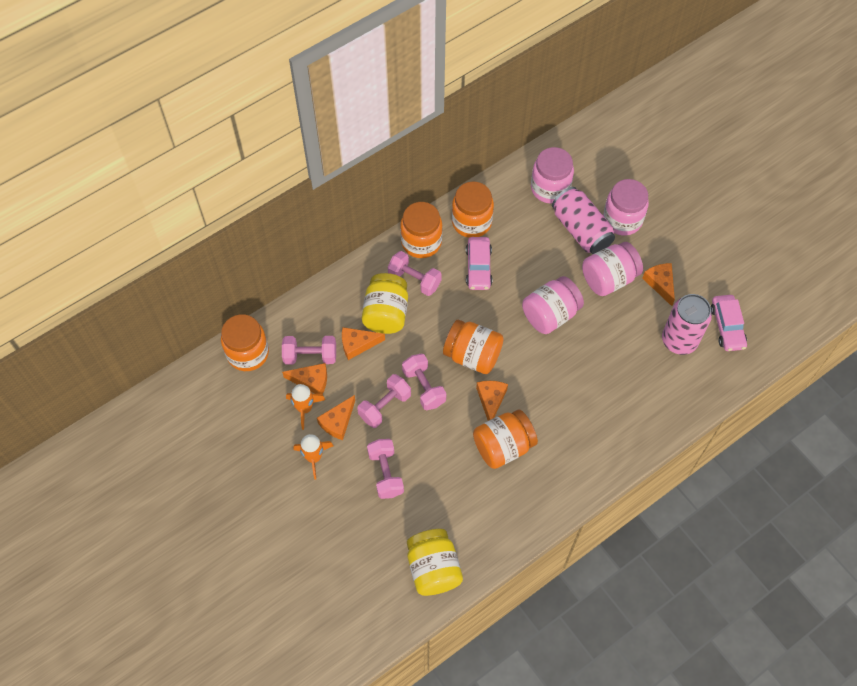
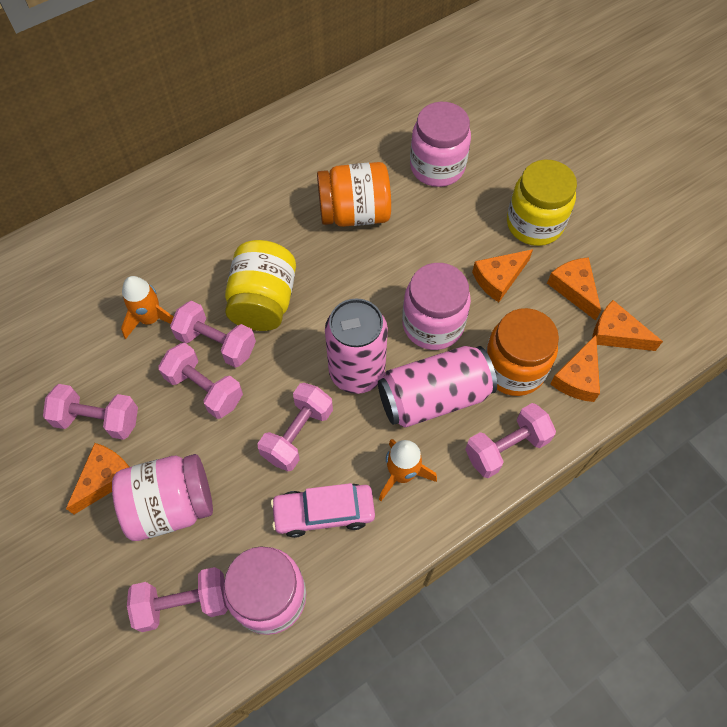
orange jar: [221,314,269,371] [400,202,443,258] [443,320,504,374] [452,182,494,238] [473,410,538,469] = 5 -> [317,162,391,227] [485,308,559,396] = 2
pink car: [466,237,493,290] [711,295,747,351] = 2 -> [271,483,375,538] = 1
pink dumbbell: [282,336,336,364] [357,374,411,428] [367,439,404,499] [388,251,441,296] [402,354,446,410] = 5 -> [43,384,138,440] [127,567,228,632] [158,343,243,419] [170,301,256,368] [257,383,333,471] [465,403,556,478] = 6

